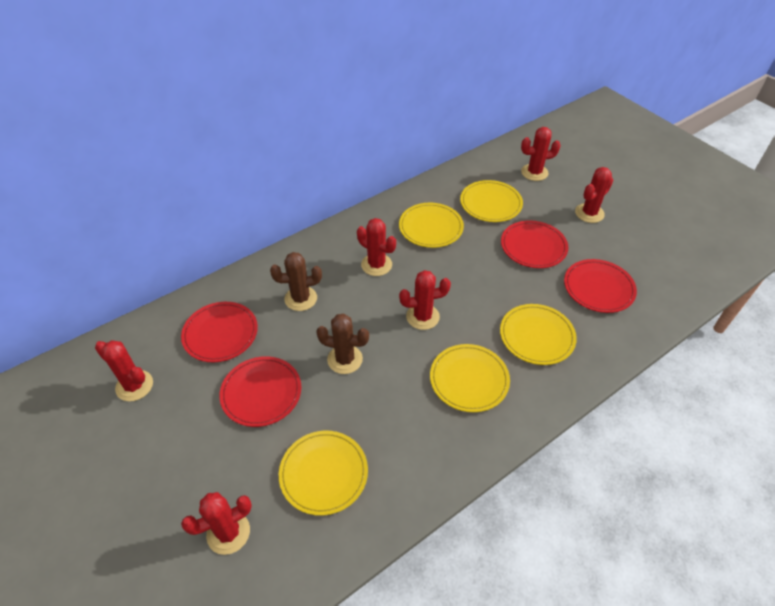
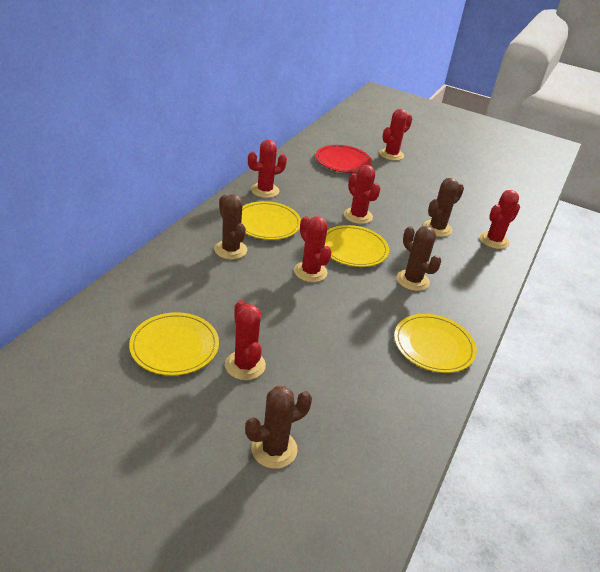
brown cactus: [270,252,322,311] [316,314,369,374] = 2 -> [214,194,247,260] [245,386,312,469] [397,226,441,291] [423,178,464,237] = 4
red plate: [181,302,258,362] [219,356,301,427] [501,220,568,268] [564,259,637,313] = 4 -> [316,145,372,173] = 1
yellow plate: [279,431,368,516] [399,203,464,248] [430,344,510,412] [460,180,523,222] [500,304,577,365] = 5 -> [129,312,219,376] [241,201,301,240] [325,225,389,267] [394,314,477,373] = 4

